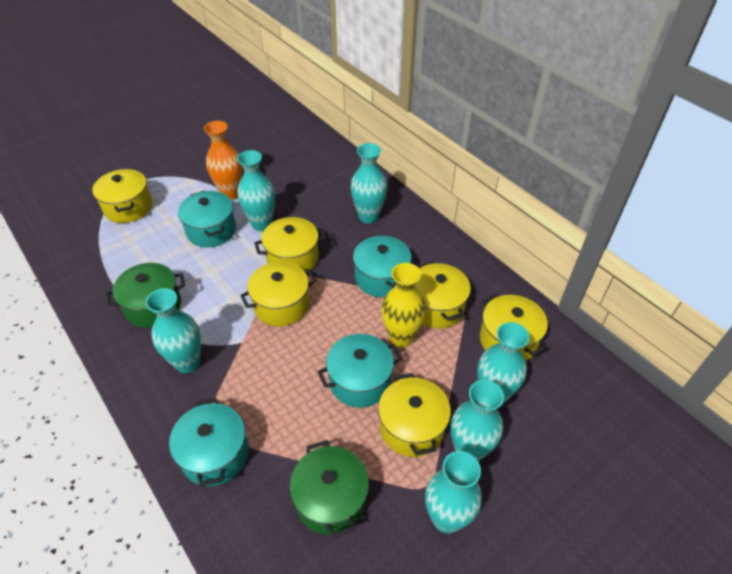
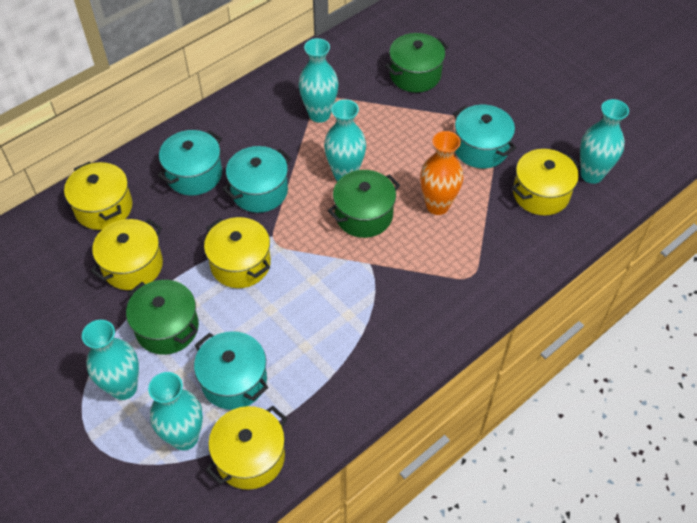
green pot: [106,263,185,328] [290,440,369,538] = 2 -> [126,280,199,355] [328,170,400,238] [385,33,449,92] = 3
turquoise vase: [146,288,201,373] [237,150,275,231] [351,143,387,224] [425,451,482,534] [450,380,504,462] [477,322,530,405] = 6 -> [82,320,139,400] [148,372,203,450] [299,38,338,123] [324,99,366,181] [580,99,629,184] = 5
yellow pot: [92,169,152,223] [240,262,317,326] [254,217,326,271] [378,373,451,457] [415,261,471,329] [480,294,548,361] = 6 -> [64,161,132,230] [90,219,163,290] [204,217,271,288] [206,406,288,490] [512,149,580,215] = 5
yellow vase: [381,263,426,347] = 1 -> none = 0

